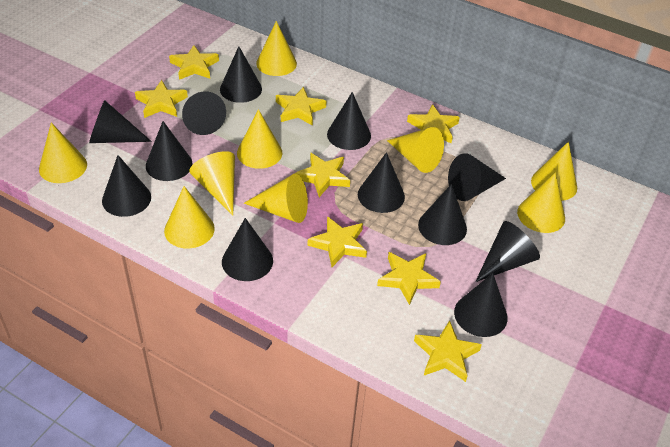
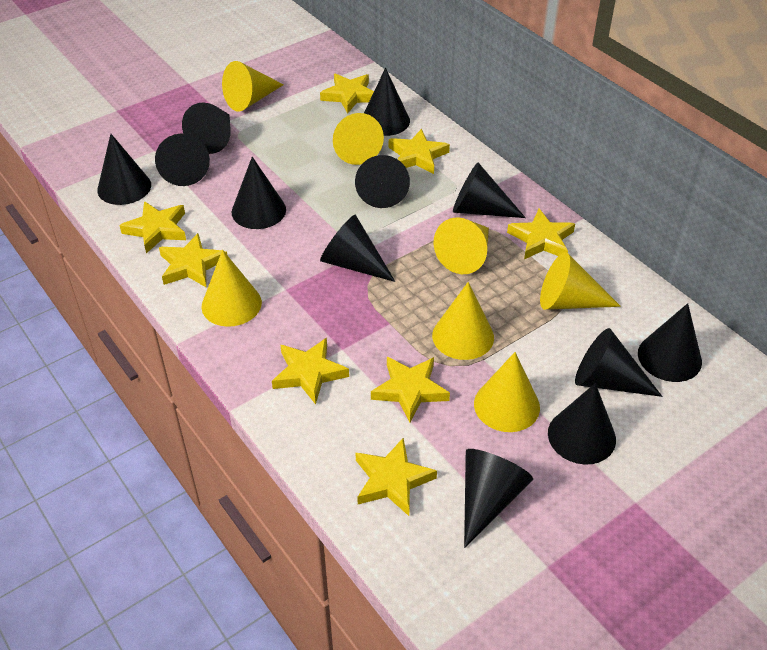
yellow cone: [39,122,87,183] [164,186,215,249] [189,151,235,216] [237,109,282,169] [244,174,308,223] [256,21,297,76] [387,127,444,173] [517,173,565,233] [531,142,577,201] = 9 -> [201,250,262,327] [222,61,284,111] [333,113,384,165] [432,282,494,360] [434,217,489,274] [474,352,540,432] [540,252,621,310] = 7

